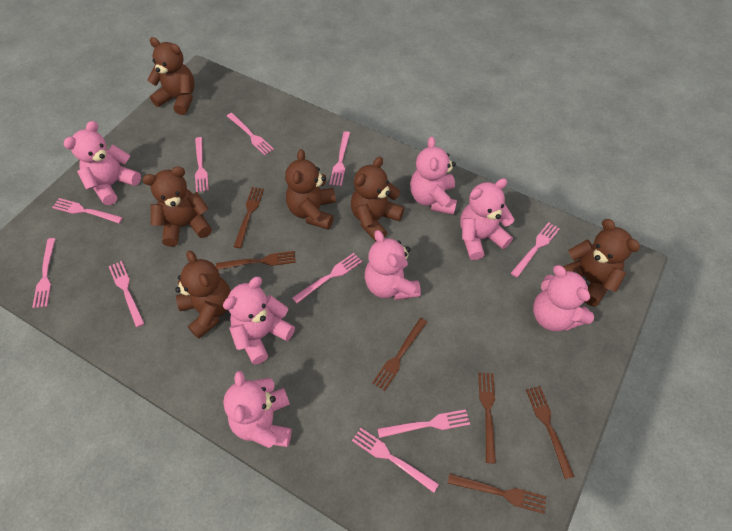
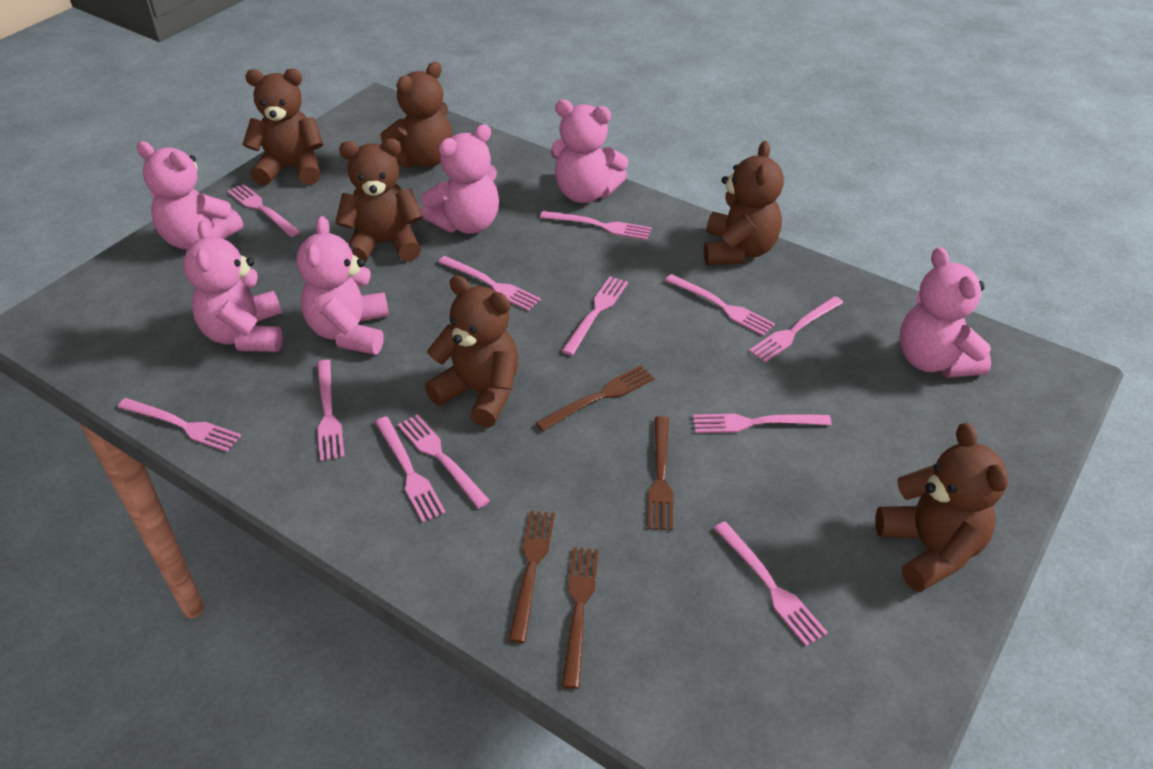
brown fork: [216,251,296,270] [234,187,264,248] [372,318,427,391] [448,473,546,514] [478,372,496,463] [526,386,574,479] = 6 -> [509,510,555,643] [535,365,654,431] [562,547,599,689] [648,416,673,530] = 4
pink fork: [32,238,55,308] [52,198,123,223] [109,261,145,327] [195,137,209,192] [227,113,274,155] [292,253,362,303] [329,131,350,186] [352,428,439,493] [377,409,470,438] [511,222,560,278] = 10 -> [117,398,241,452] [227,184,300,237] [317,360,344,461] [375,416,446,522] [398,414,490,508] [438,256,541,311] [540,211,652,240] [562,277,628,355] [665,274,775,336] [693,414,832,433] [714,522,828,646] [749,296,843,362] = 12
pink teddy bear: [63,121,141,205] [223,277,295,365] [223,371,292,448] [365,230,421,300] [410,137,457,215] [460,178,515,260] [533,265,594,331] = 7 -> [137,141,244,249] [183,221,283,352] [296,216,389,355] [421,124,499,234] [551,100,629,203] [899,247,991,378] = 6

